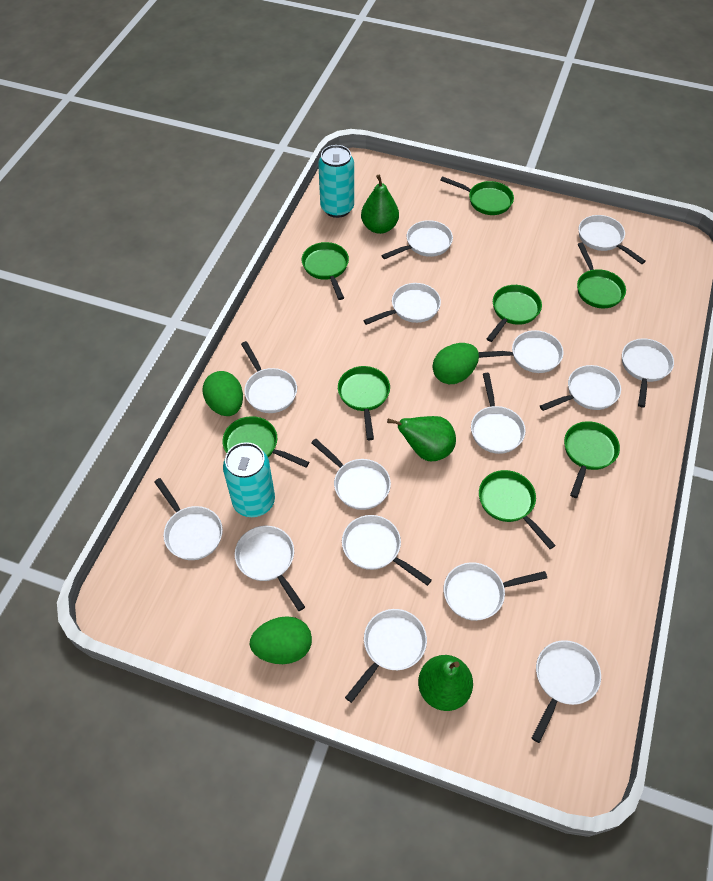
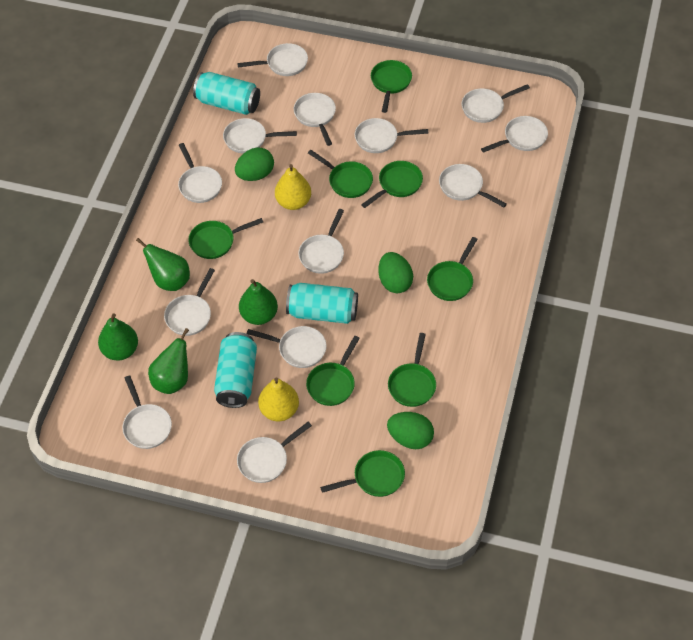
green pear: [361,174,399,234] [387,416,456,461] [418,655,473,711] = 3 -> [98,313,138,361] [136,238,190,291] [148,328,189,394] [239,279,278,325] = 4
turquoise can: [223,442,275,517] [318,145,354,218] = 2 -> [193,72,260,115] [214,332,257,408] [286,283,358,324] = 3
white pan: [154,478,223,560] [235,526,305,611] [241,341,297,413] [311,439,391,510] [342,515,432,586] [345,609,427,703] [363,283,441,325] [381,220,453,259] [444,562,547,621] [471,373,525,454] [478,330,564,373] [532,640,601,743] [540,365,621,411] [579,215,646,264] [622,338,674,407] = 15 -> [122,375,172,449] [164,268,215,336] [178,143,222,203] [223,118,297,154] [237,43,308,76] [237,422,312,483] [247,326,327,368] [294,93,336,146] [298,209,344,274] [355,118,429,153] [439,164,507,207] [462,84,530,123] [481,116,548,153] = 13
yellow pear: none = 0 -> [258,377,299,421] [275,164,311,210] = 2

